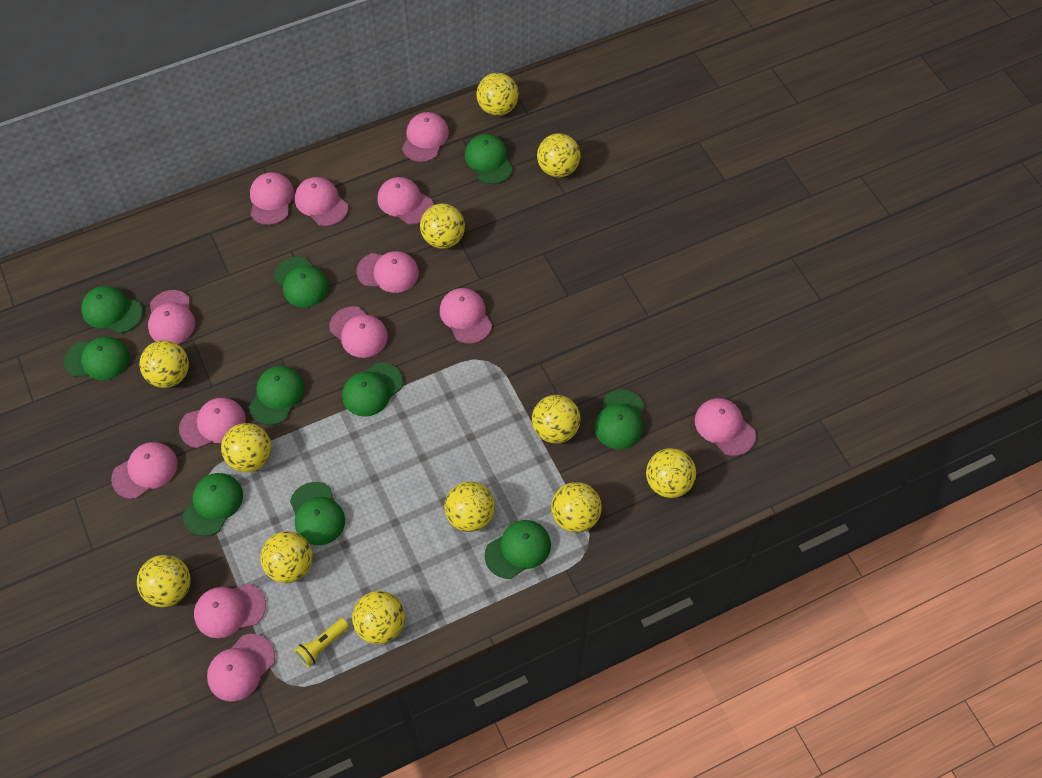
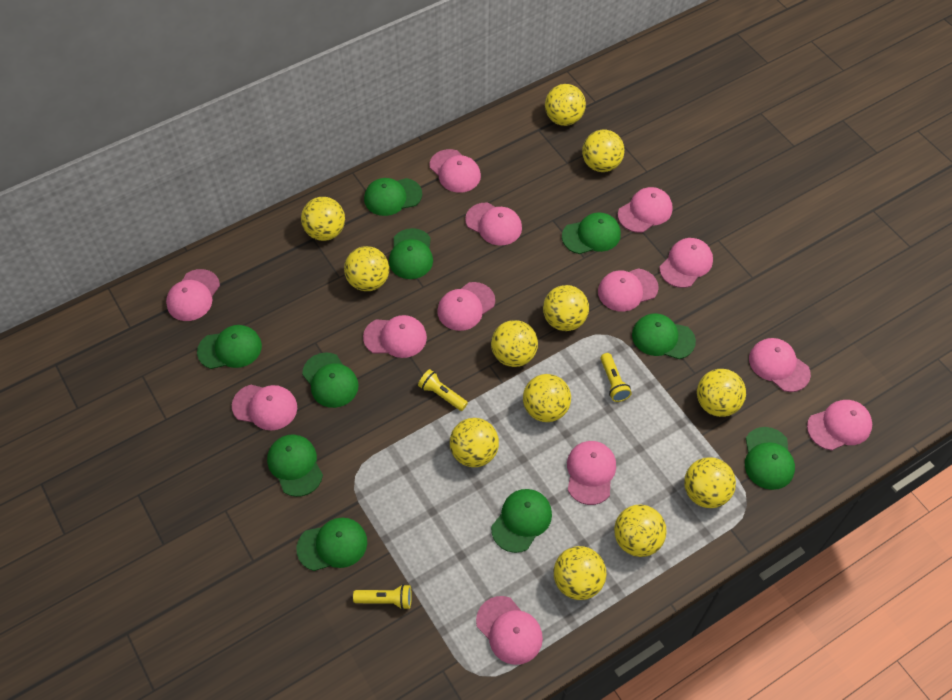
yellow flashlight: [295,618,349,668] = 1 -> [353,584,412,610] [418,369,468,411] [600,353,632,402] = 3

